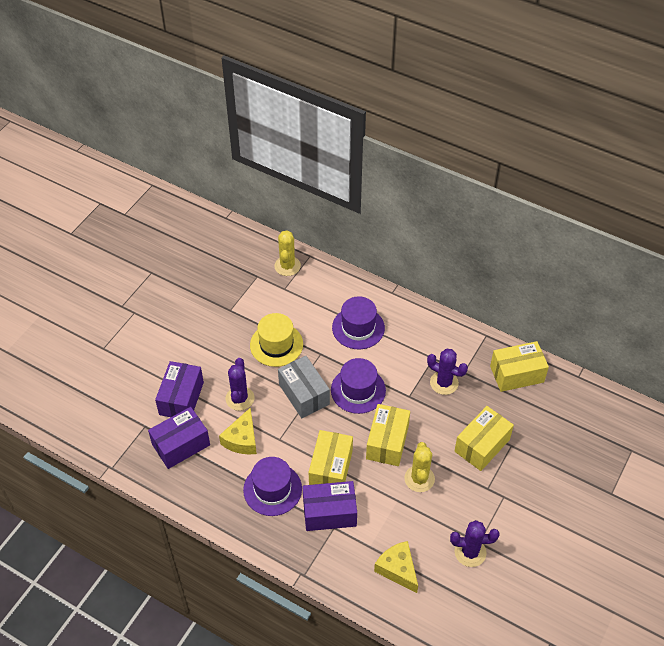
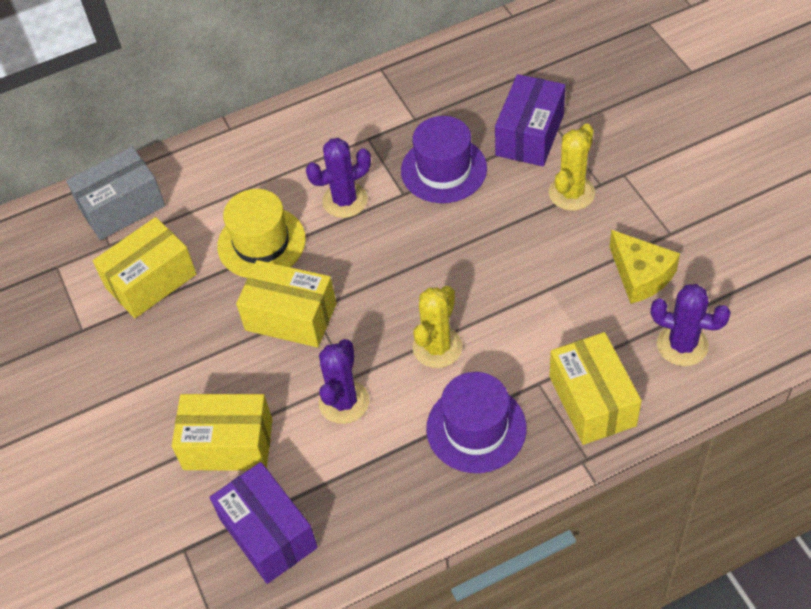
purple box: [148,407,210,469] [155,361,204,417] [303,481,357,531] = 3 -> [210,462,318,584] [495,74,565,166] = 2
purple hat: [243,457,302,516] [331,358,386,414] [332,296,385,349] = 3 -> [401,116,487,203] [426,372,526,473] = 2
yellow cheese: [219,407,257,455] [374,541,418,593] = 2 -> [610,230,680,304] = 1

